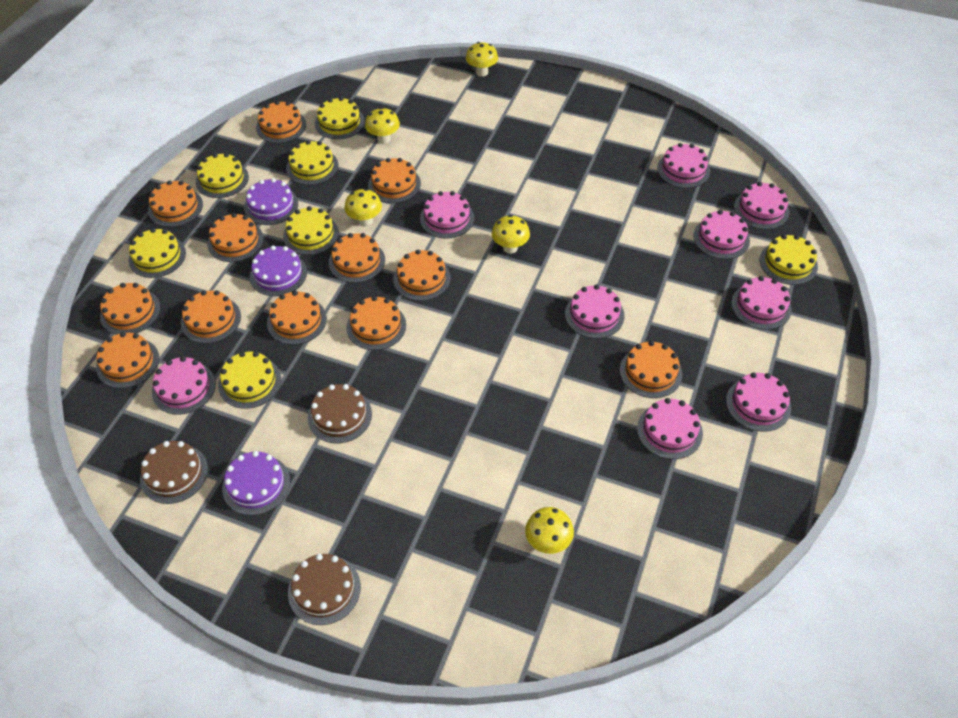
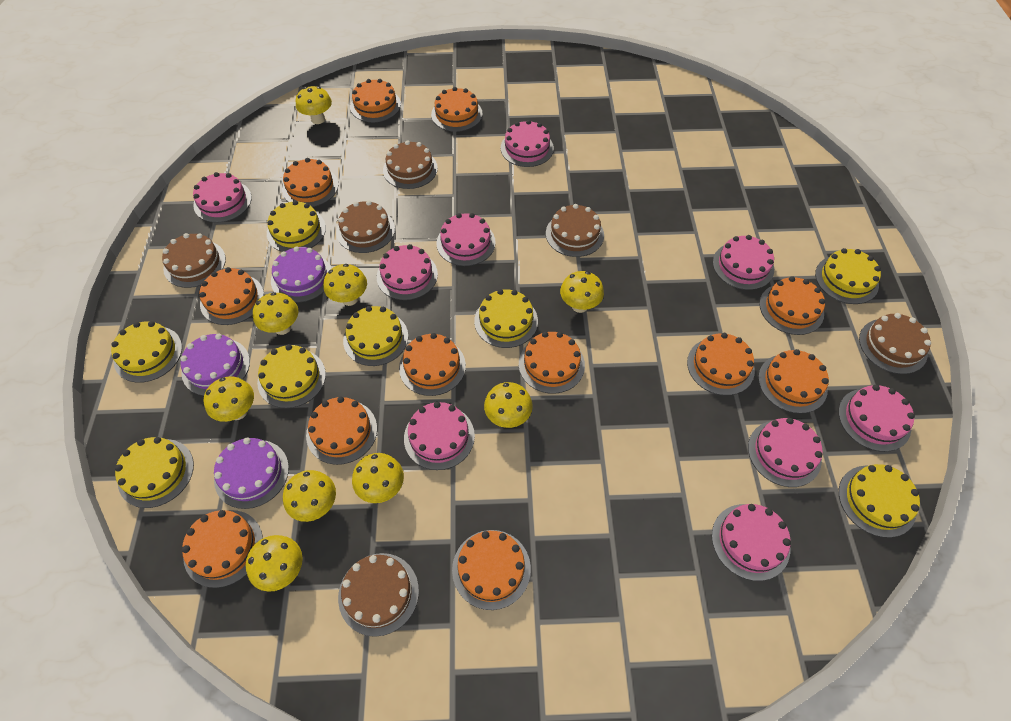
brown cake: [140,441,208,504] [288,554,361,625] [308,384,372,443] = 3 -> [162,233,226,288] [336,200,395,253] [338,553,419,637] [383,140,438,189] [546,204,604,257] [859,313,931,374] = 6
yellow cake: [129,228,186,278] [196,153,249,198] [218,351,281,409] [283,206,339,255] [286,140,338,185] [315,97,365,139] [760,235,818,285] = 7 -> [111,321,182,383] [115,437,194,508] [257,344,326,408] [267,200,326,252] [343,306,408,366] [474,289,538,348] [815,248,881,304] [839,464,920,538] = 8
yellow mushroom: [344,189,382,227] [365,108,400,144] [466,42,498,77] [491,215,530,254] [525,507,574,554] = 5 -> [204,376,254,422] [246,535,303,592] [253,292,298,335] [283,470,336,522] [295,86,332,124] [324,264,367,306] [352,453,404,503] [484,382,533,428] [560,271,604,313] = 9

